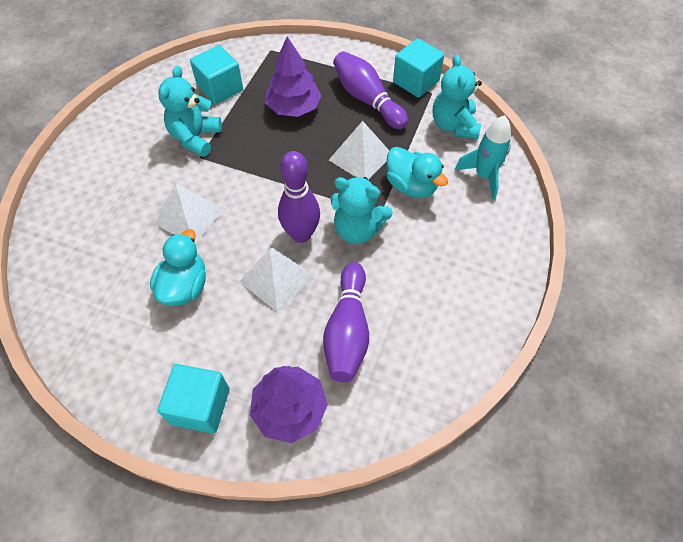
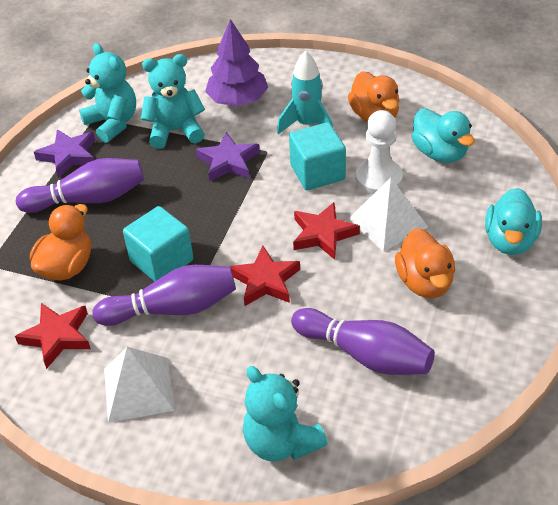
orange duck: none = 0 -> [30,204,91,280] [348,71,400,122] [395,228,455,298] = 3
purple star: none = 0 -> [34,129,95,178] [196,132,260,182] = 2
purple tree: [250,366,328,443] [266,37,322,117] = 2 -> [205,19,268,106] = 1
red star: none = 0 -> [15,303,91,369] [229,246,300,306] [293,202,360,260] = 3
turquoise cube: [157,364,229,433] [190,45,243,104] [393,38,444,98] = 3 -> [123,206,193,282] [289,122,346,190] = 2
white pawn: none = 0 -> [356,110,403,194] = 1
white pyramid: [154,183,223,243] [239,248,313,312] [329,121,389,180] = 3 -> [104,347,174,423] [348,178,428,252] = 2

